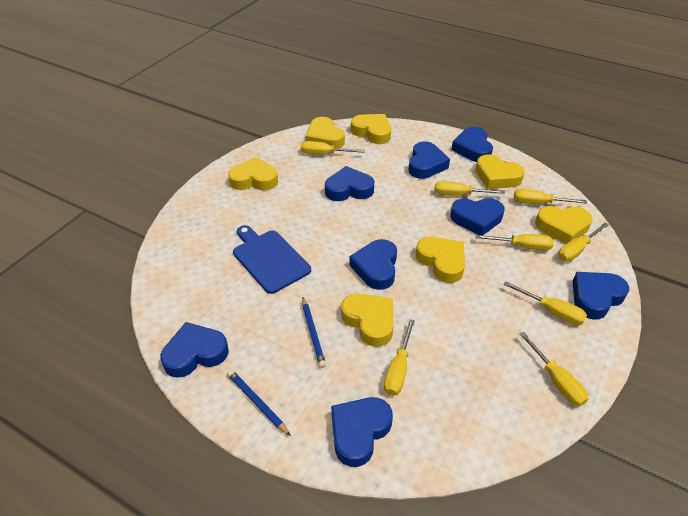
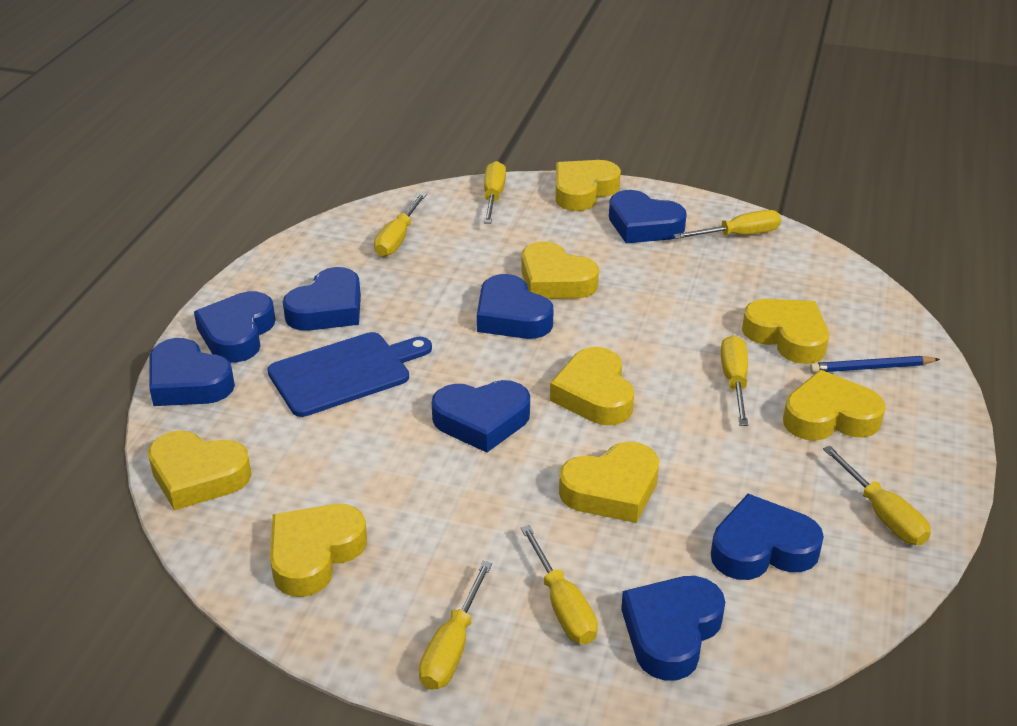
blue pencil: [227,370,291,436] [302,297,326,368] = 2 -> [810,356,940,373] = 1
yellow heart: [228,157,278,191] [306,117,345,148] [341,294,394,347] [351,114,391,144] [416,237,465,283] [476,154,525,189] [535,206,593,244] = 7 -> [148,431,252,510] [270,504,367,597] [521,241,599,299] [550,347,634,425] [556,160,621,211] [559,442,659,523] [742,299,829,364] [783,370,886,441] = 8
yellow screwdriver: [301,141,365,154] [384,319,415,396] [434,181,505,196] [475,234,554,251] [504,281,587,325] [514,189,587,204] [519,332,588,406] [558,223,609,262] = 8 -> [374,193,427,257] [419,561,492,690] [484,161,506,224] [521,525,598,644] [673,210,781,239] [721,335,748,426] [823,446,931,545] = 7

